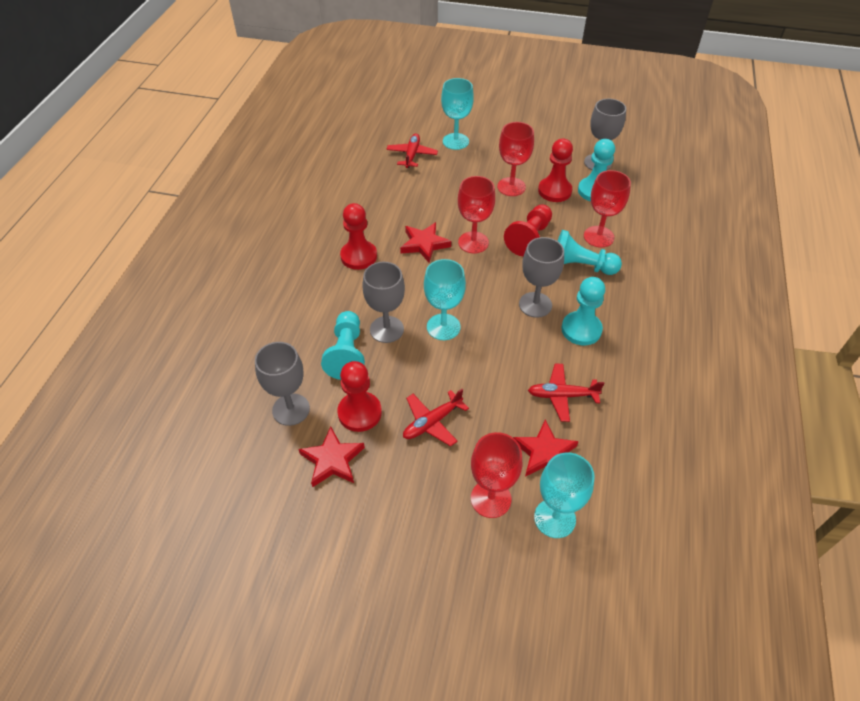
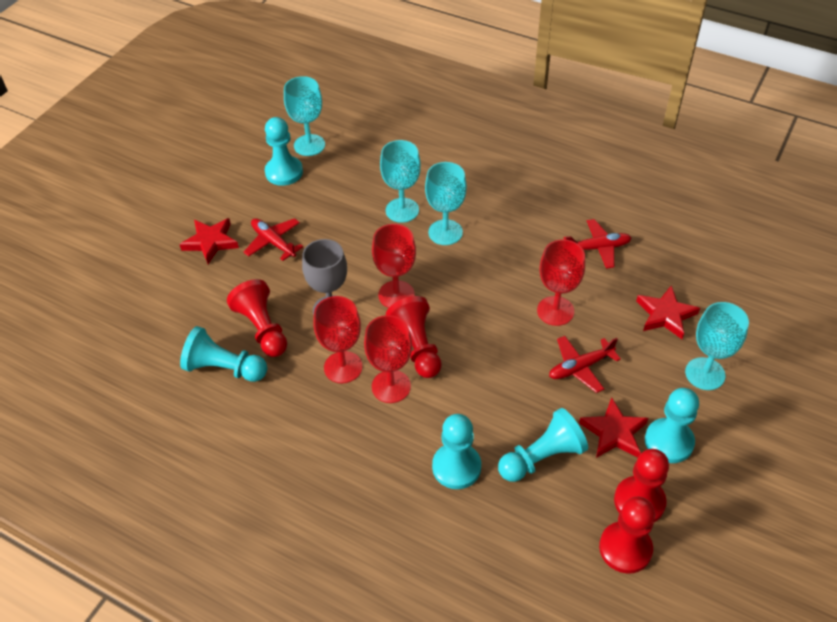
grey goblet: [255,342,310,426] [362,262,405,343] [519,237,564,318] [584,99,626,170] = 4 -> [302,239,347,315] = 1
turquoise goblet: [424,259,466,340] [441,78,474,150] [534,452,595,538] = 3 -> [284,76,325,156] [380,140,421,223] [425,162,467,245] [685,302,749,390] = 4
turquoise pawn: [321,311,365,380] [557,230,622,275] [561,277,605,345] [578,139,615,201] = 4 -> [180,326,267,382] [265,117,303,186] [432,414,481,489] [498,408,588,482] [645,388,699,463] = 5

